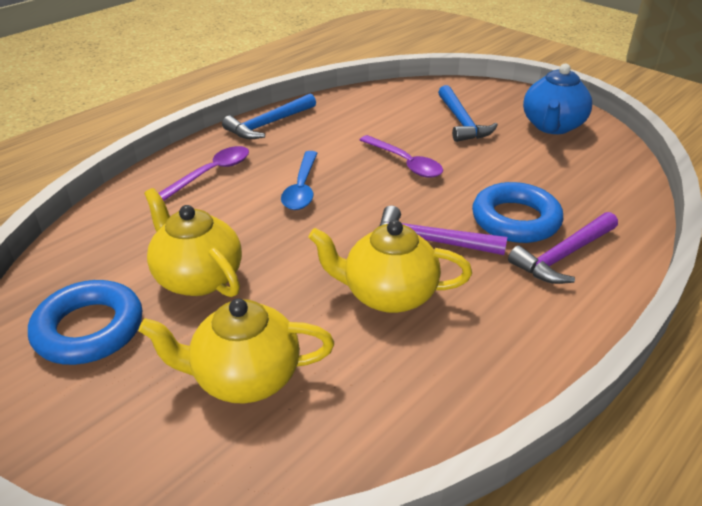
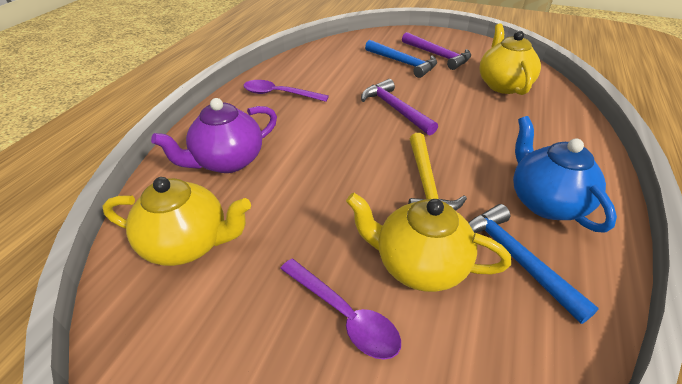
blue ring: [28,280,142,365] [472,182,563,243] = 2 -> none = 0
blue spoon: [281,151,318,210] = 1 -> none = 0
purple teapot: none = 0 -> [151,98,277,173] = 1
yellow hammer: none = 0 -> [408,133,467,211] = 1

